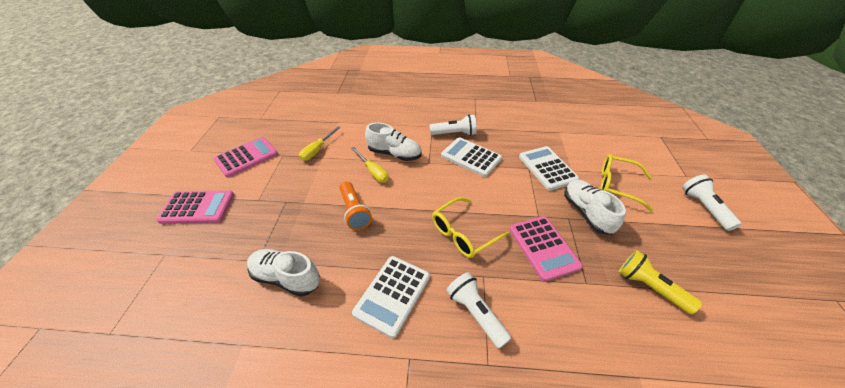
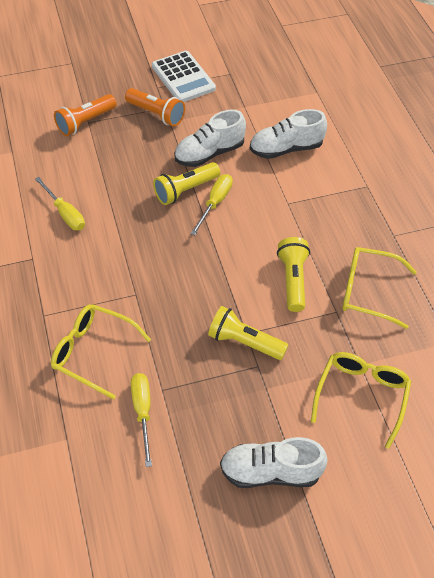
orange flashlight: [339,181,372,230] = 1 -> [54,94,116,136] [125,88,185,126] = 2
pink calculator: [156,190,234,224] [214,137,278,178] [509,216,583,282] = 3 -> none = 0
white calculator: [352,256,430,338] [441,137,502,177] [519,146,580,191] = 3 -> [152,51,216,102] = 1
white flashlight: [430,114,477,136] [446,272,512,349] [682,174,742,231] = 3 -> none = 0
yellow flashlight: [619,250,702,314] = 1 -> [153,162,220,205] [208,306,288,360] [277,237,310,312] = 3
yellow glasses: [432,197,510,258] [600,154,654,212] = 2 -> [51,304,151,400] [311,352,412,449] [342,247,417,329] = 3
yellow screwdriver: [299,126,341,161] [351,147,389,183] = 2 -> [35,177,85,230] [131,373,152,467] [190,174,233,235] = 3

